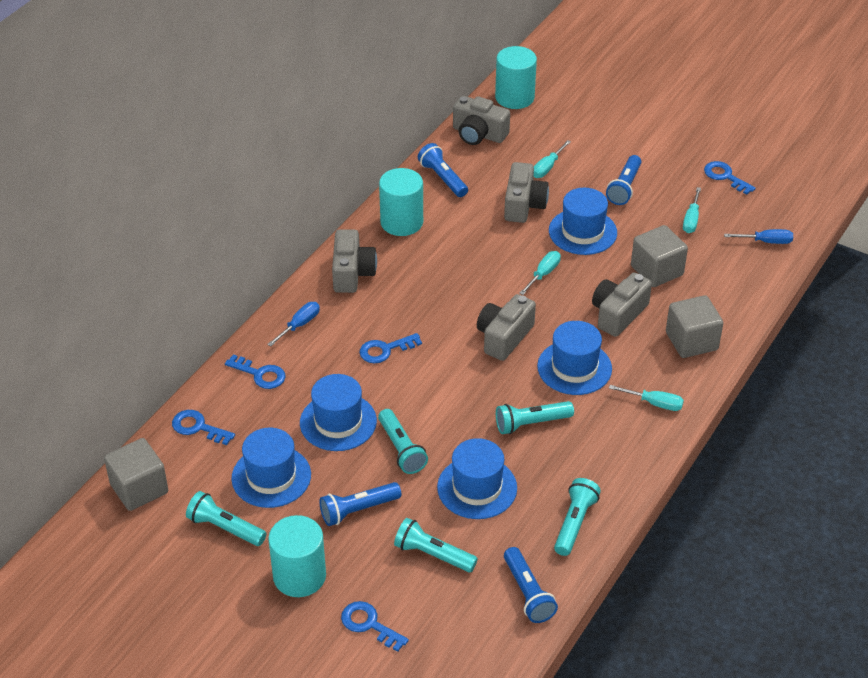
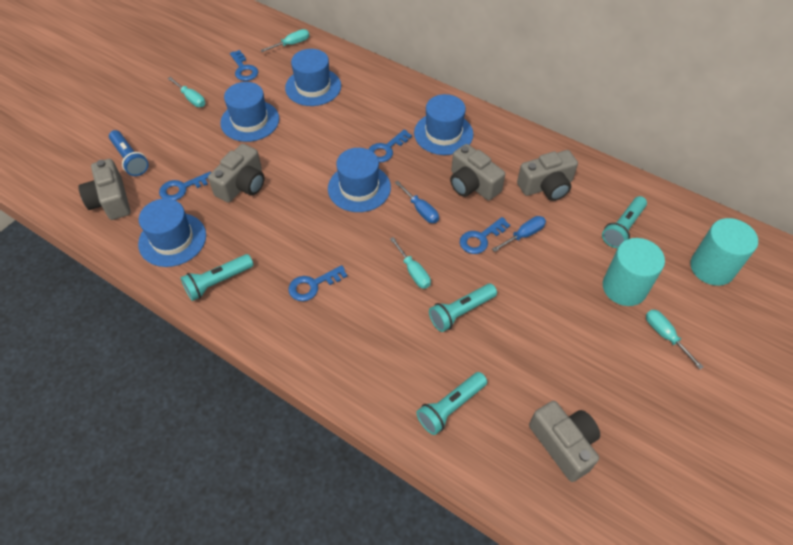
blue flashlight: [319,482,401,526] [418,143,468,197] [504,547,558,623] [606,155,641,205] = 4 -> [109,130,149,176] = 1
grey cube: [104,438,168,511] [631,225,688,287] [666,295,723,358] = 3 -> none = 0
turquoise cylinder: [268,515,326,597] [379,168,423,236] [495,46,537,109] = 3 -> [603,238,665,306] [690,218,758,286] = 2
turquoise flashlight: [186,491,266,546] [378,409,428,474] [394,518,478,572] [496,401,574,434] [554,478,601,556] = 5 -> [181,254,253,301] [416,372,487,435] [429,284,497,332] [602,196,647,248] = 4

